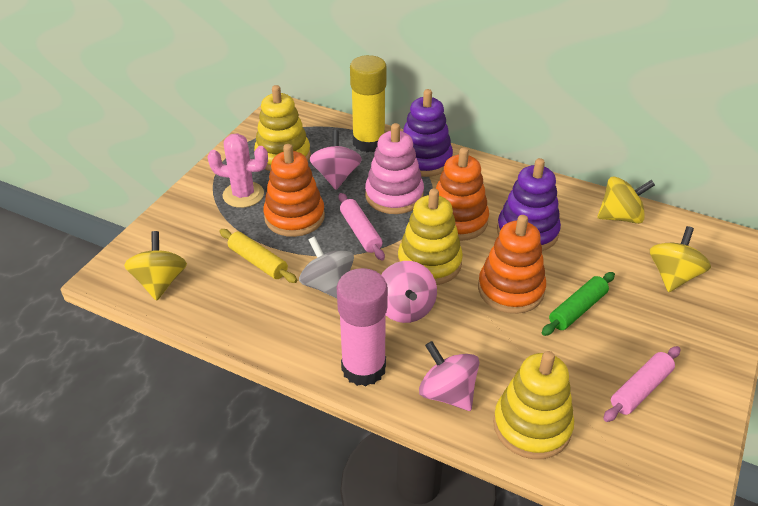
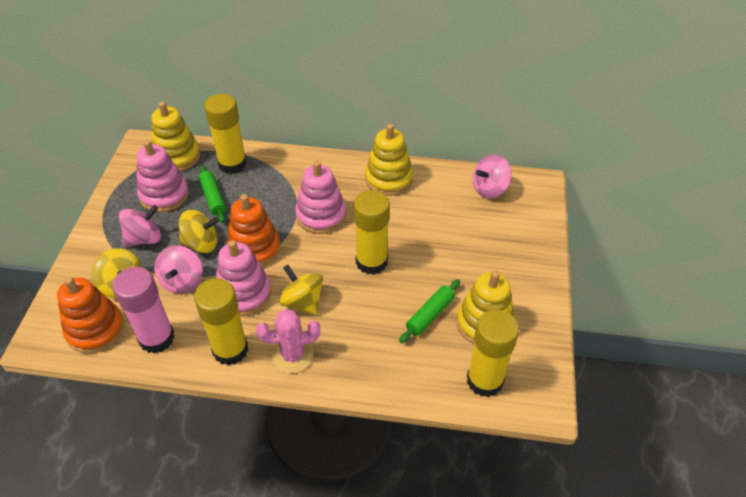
green rolling pin: [542,272,615,336] = 1 -> [198,165,226,223] [399,279,460,343] = 2
grey spinning top: [299,236,354,299] = 1 -> none = 0
orange stacking toy: [263,144,325,237] [436,147,489,241] [478,215,546,314] = 3 -> [57,277,124,354] [227,194,280,267] = 2
pink rolling pin: [339,193,385,260] [603,346,680,422] = 2 -> none = 0
pink stacking toy: [365,123,424,214] = 1 -> [136,140,189,213] [216,240,271,316] [295,161,346,234] = 3
purple stacking toy: [403,89,453,177] [497,158,561,251] = 2 -> none = 0
yellow glue stick: [350,55,387,152] = 1 -> [194,278,248,366] [204,94,247,174] [353,190,390,275] [467,310,519,397] = 4
yellow rolling pin: [220,229,297,283] = 1 -> none = 0

